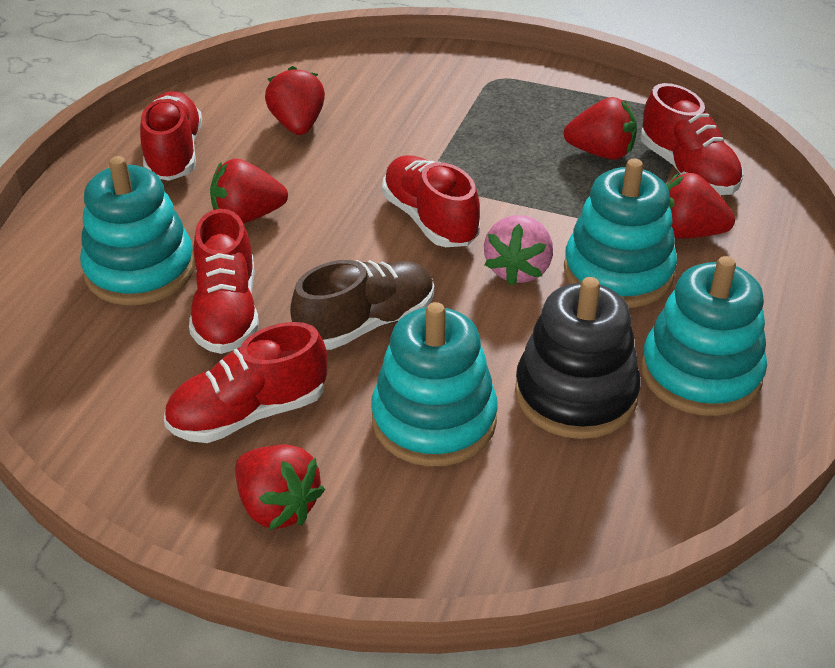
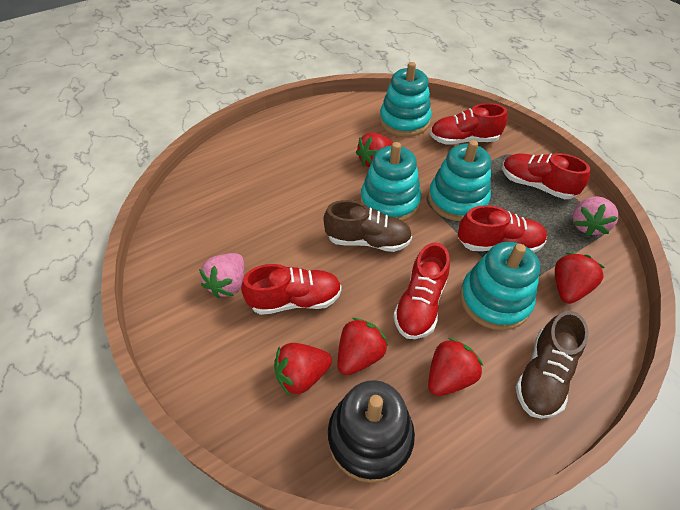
brown shoe: [290,260,434,350] = 1 -> [324,200,412,252] [516,311,589,419] = 2
pink strawberry: [484,215,553,286] = 1 -> [199,253,244,298] [573,196,618,236] = 2

